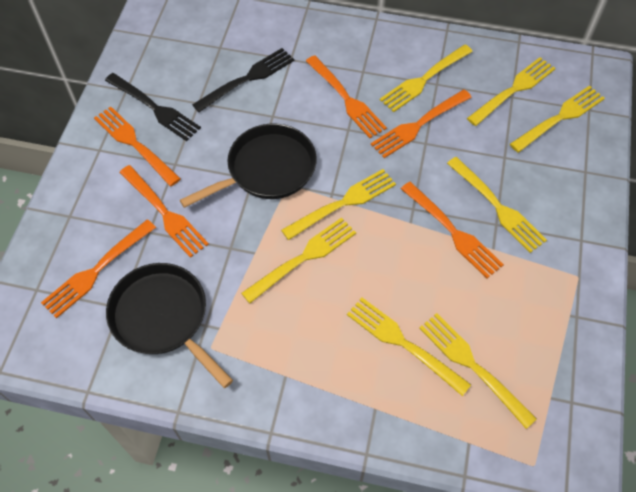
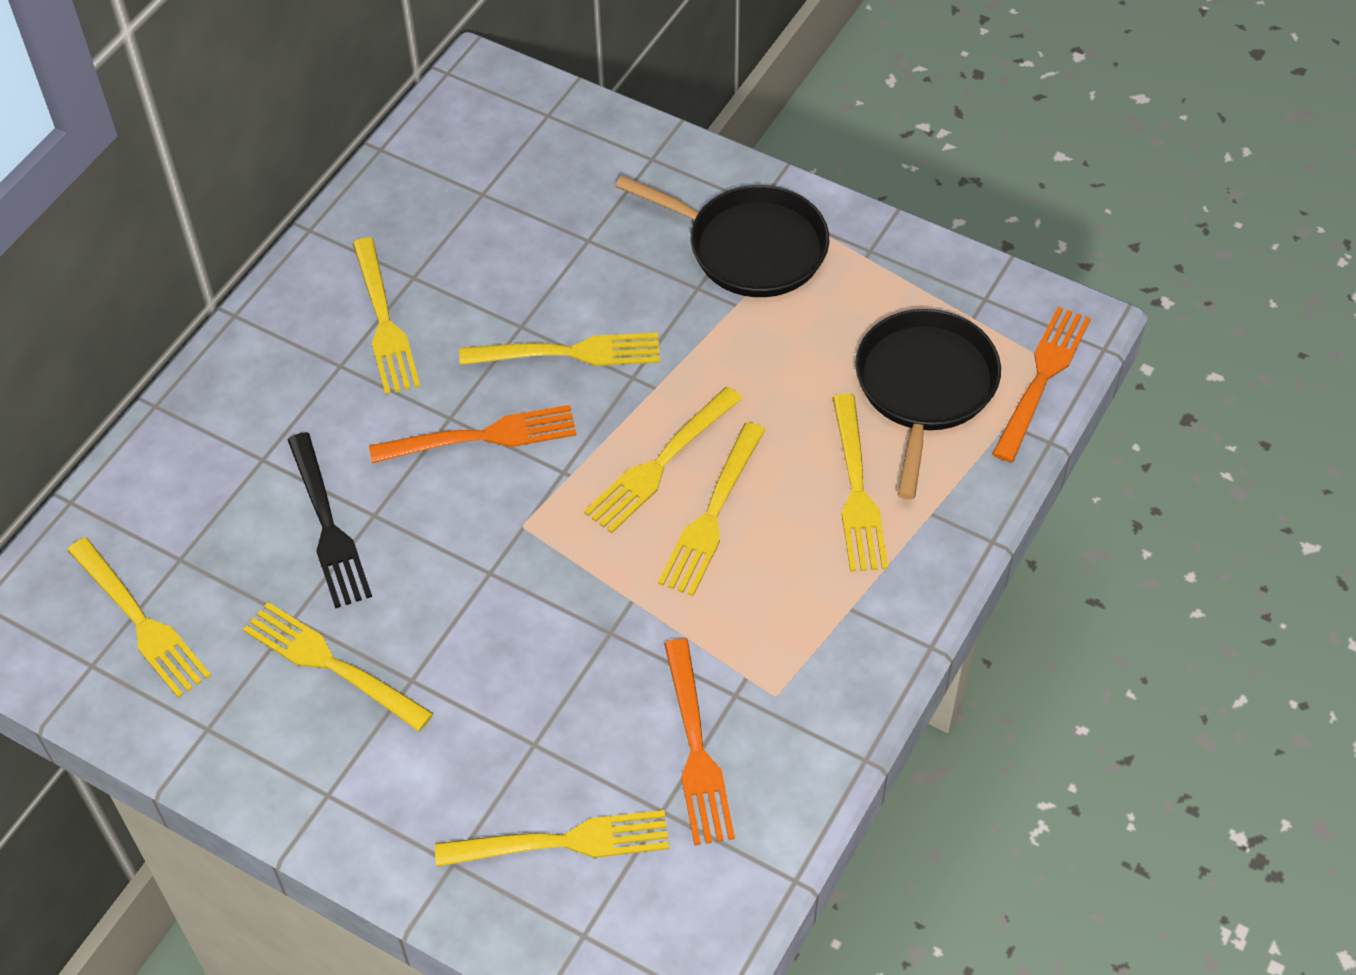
black fork: [105,73,201,141] [192,48,294,112] = 2 -> [287,432,372,608] = 1
orange fork: [41,219,156,318] [94,106,181,186] [119,165,209,258] [306,55,387,138] [371,90,472,158] [401,182,504,278] = 6 -> [369,405,577,463] [664,639,735,846] [992,307,1091,462] = 3

